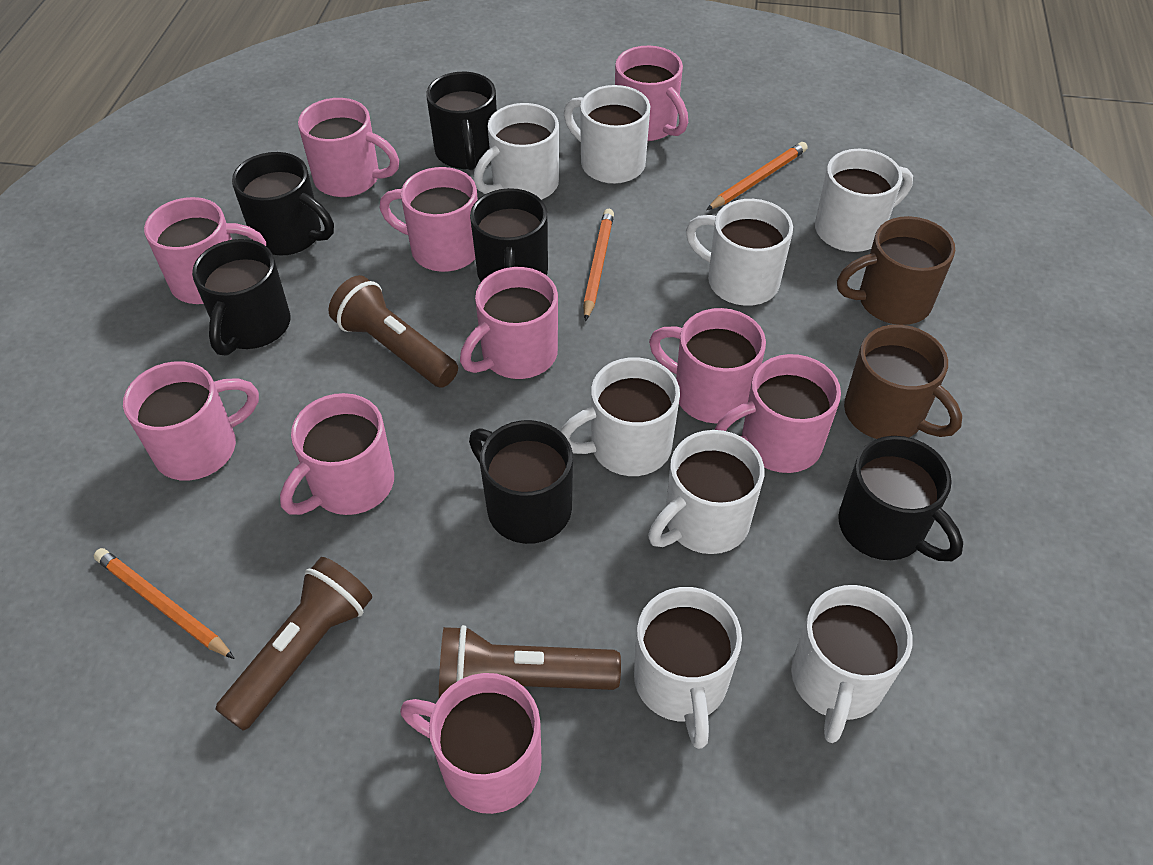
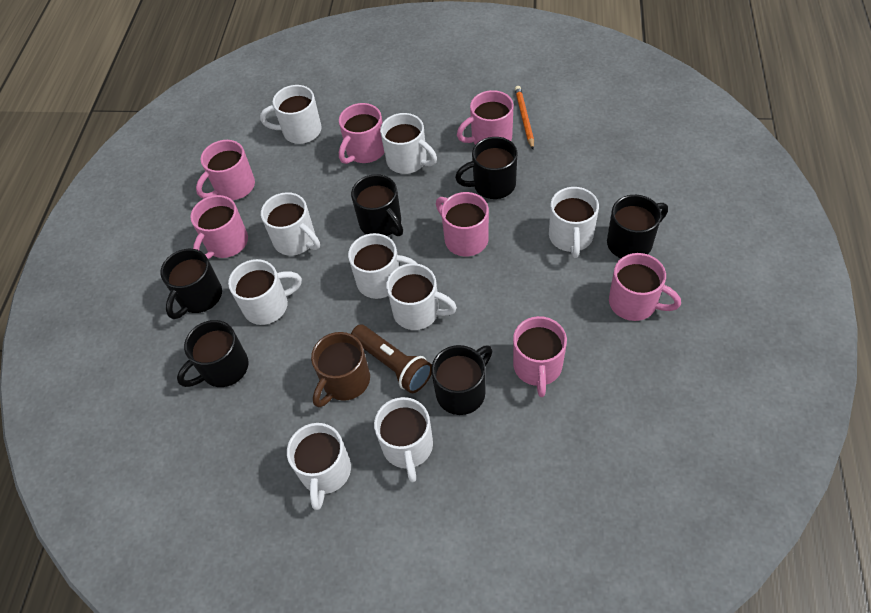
brown flashlight: [216,557,372,731] [329,275,458,388] [439,625,621,698] = 3 -> [351,324,432,393] = 1
brown mug: [837,216,955,325] [844,325,962,439] = 2 -> [311,332,370,408] = 1
orange pencil: [94,548,235,659] [583,209,614,321] [706,142,807,210] = 3 -> [515,86,534,150] = 1
pink mug: [123,361,259,481] [144,197,266,304] [280,393,394,515] [298,98,399,197] [380,167,478,272] [400,673,542,814] [460,267,558,379] [615,46,688,141] [649,308,766,424] [715,354,841,473] = 10 -> [190,195,248,259] [196,140,255,200] [339,103,384,164] [436,192,489,256] [457,90,514,145] [513,316,567,397] [609,253,681,321] = 7
white mug: [473,103,559,200] [560,357,680,476] [564,85,650,184] [634,587,742,749] [648,430,764,554] [686,199,793,306] [791,585,913,743] [815,149,913,252] = 8 -> [228,259,302,325] [260,85,322,144] [261,192,320,256] [287,423,351,510] [348,233,417,299] [374,397,433,482] [380,113,437,174] [386,263,457,330] [549,187,599,258] = 9

